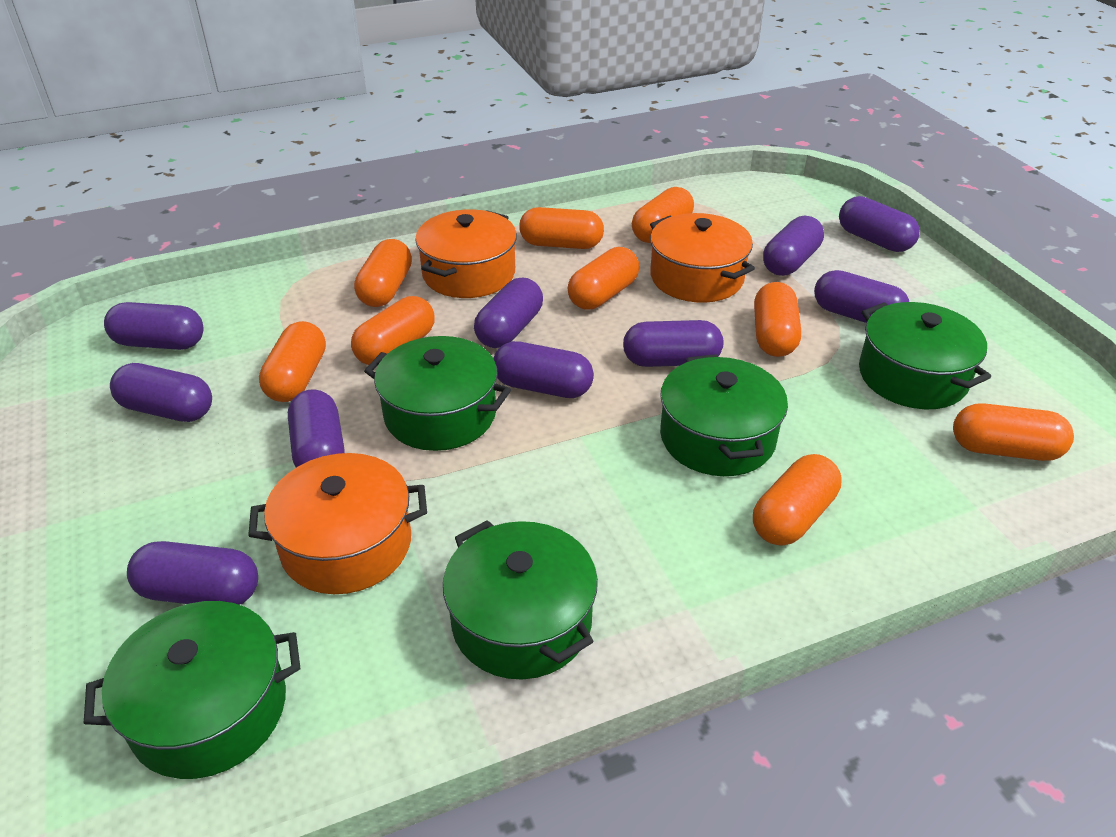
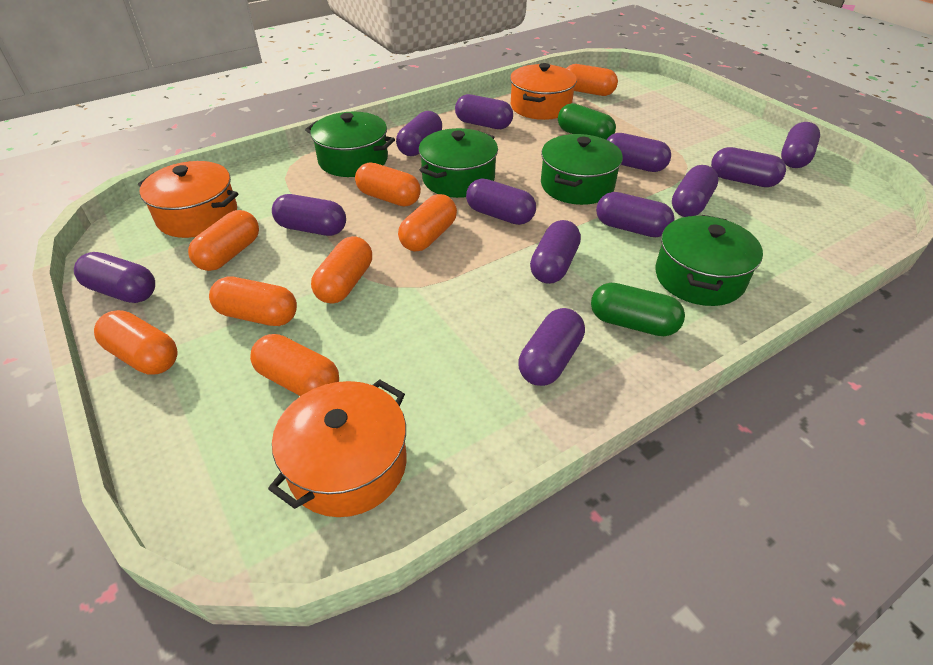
green capsule: none = 0 -> [558,103,616,140] [591,283,685,336] = 2
green pot: [84,601,300,779] [364,336,511,451] [443,520,598,679] [660,354,788,476] [859,302,991,409] = 5 -> [305,112,395,177] [419,128,498,198] [541,134,623,205] [655,215,763,306] = 4
orange capsule: [259,321,326,402] [351,296,435,365] [354,239,412,307] [519,207,604,249] [568,247,640,310] [632,187,694,243] [753,454,841,546] [754,282,801,357] [953,403,1074,461] = 9 -> [94,310,178,375] [188,210,259,271] [209,276,297,326] [250,334,339,396] [311,236,372,304] [355,163,421,206] [398,194,457,252] [566,64,618,96] = 8
purple capsule: [104,302,203,350] [110,363,212,422] [127,541,258,605] [288,389,345,467] [474,278,543,348] [494,341,594,398] [623,320,723,367] [763,216,824,276] [814,270,909,323] [839,196,920,252] = 10 -> [74,252,155,303] [272,194,346,236] [396,111,442,156] [455,94,513,129] [466,179,536,225] [518,308,585,386] [530,220,581,284] [596,192,674,237] [607,133,671,172] [672,165,719,217] [711,147,786,187] [781,122,820,168] = 12

